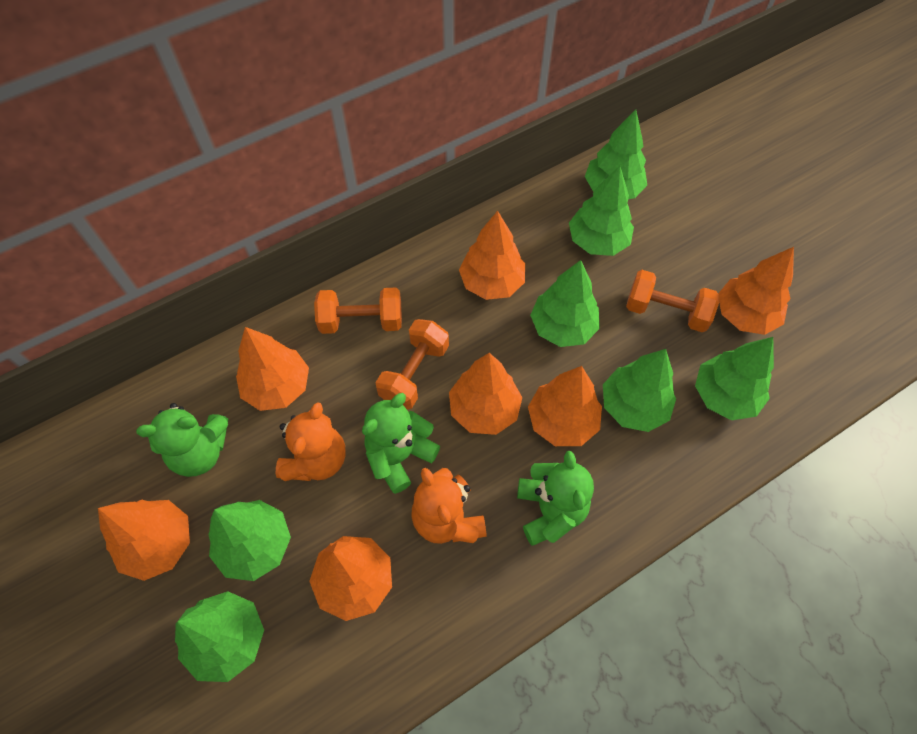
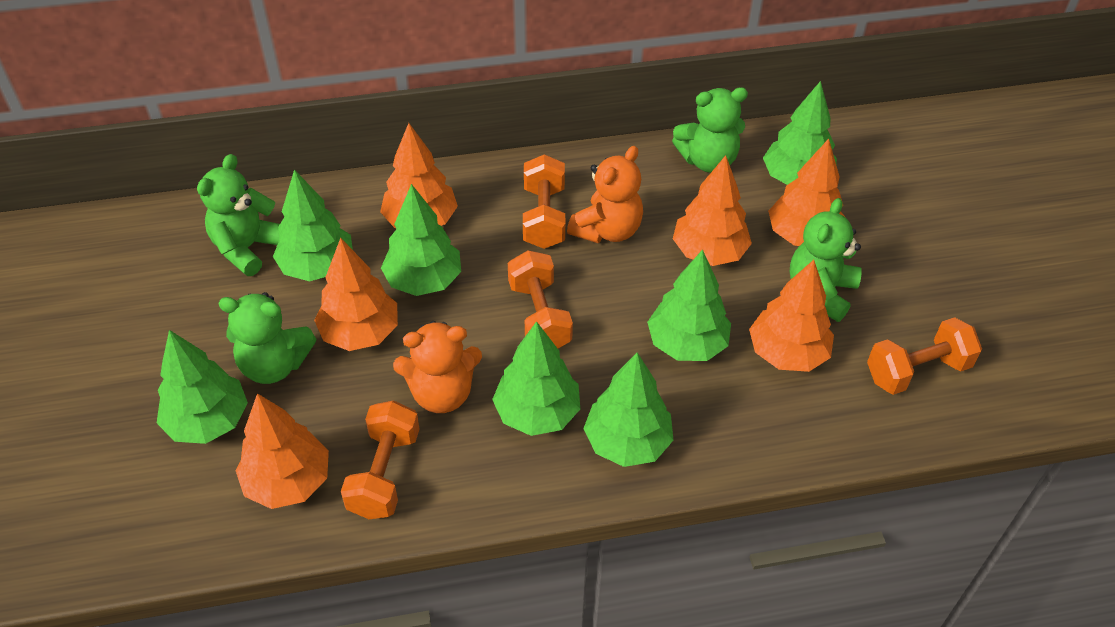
green teddy bear: [136,403,228,477] [362,393,440,494] [517,451,594,546] = 3 -> [197,154,280,276] [218,292,317,384] [672,87,748,173] [790,198,862,322] = 4
orange dumbbell: [314,288,402,334] [375,319,449,410] [626,270,719,332] = 3 -> [341,400,420,519] [508,250,573,348] [523,154,565,249] [867,317,982,395] = 4
orange tree: [98,500,190,581] [236,327,309,411] [309,536,392,621] [449,353,522,435] [459,211,525,300] [528,366,602,446] [718,247,794,335] = 7 -> [235,393,329,509] [314,238,398,351] [380,123,458,228] [673,155,752,266] [749,260,834,372] [768,139,846,246] = 6

